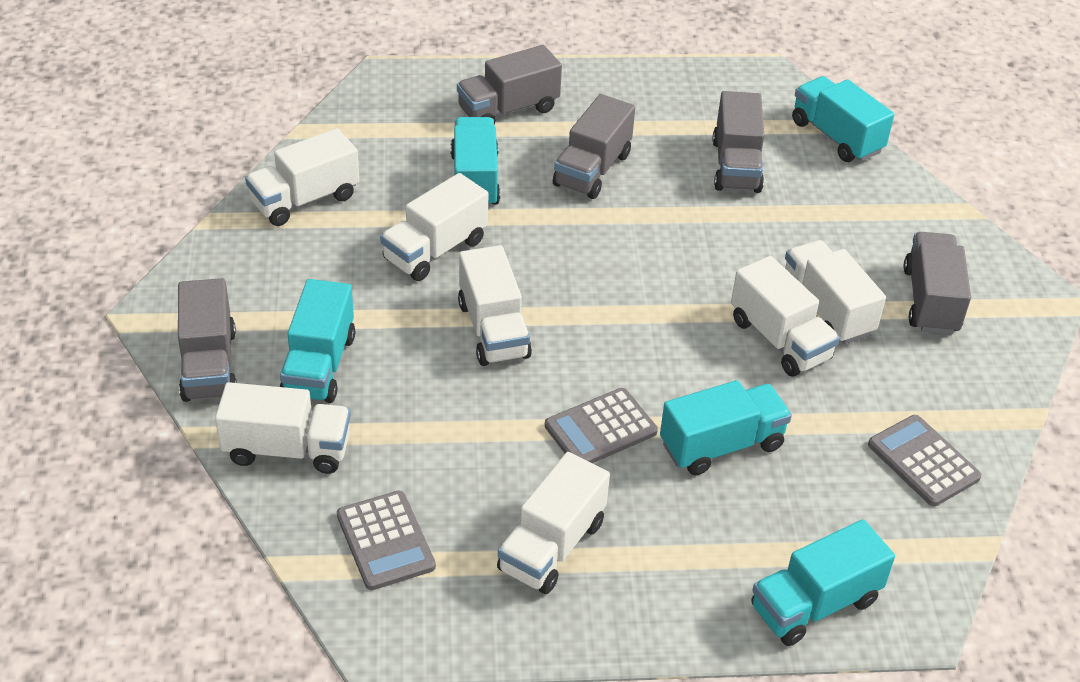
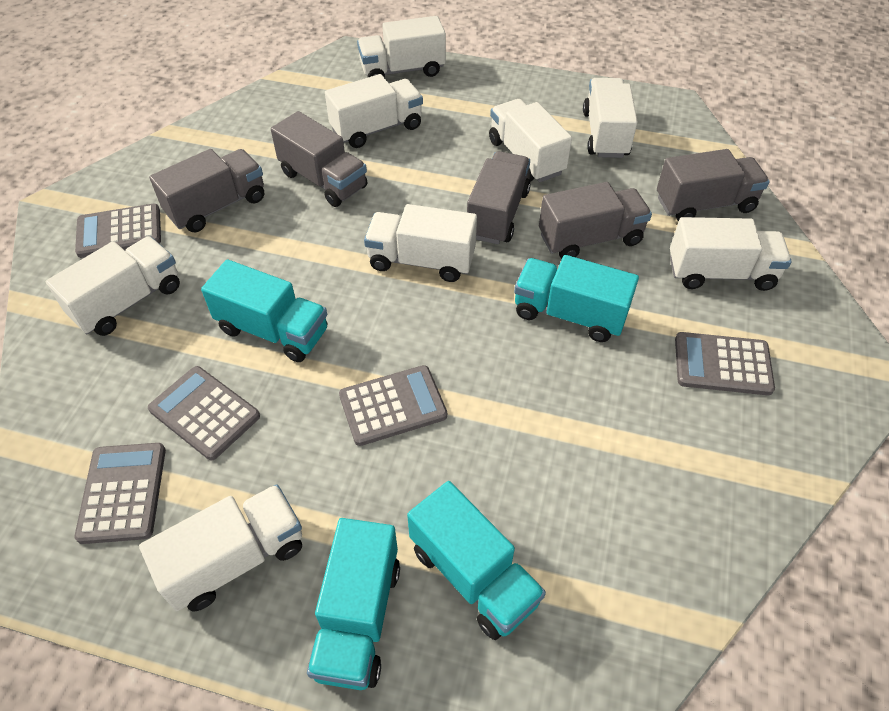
grey calculator: [337,491,436,590] [545,388,658,463] [868,415,981,506] = 3 -> [74,443,166,544] [75,204,161,258] [148,366,260,460] [339,365,447,446] [675,332,775,395] = 5
turquoise truck: [280,279,355,403] [450,117,500,208] [660,380,792,475] [751,519,895,646] [792,76,894,162] = 5 -> [201,259,327,362] [307,518,400,690] [407,481,546,640] [514,255,639,342] = 4
white truck: [215,382,351,474] [245,128,359,226] [380,173,488,281] [458,245,532,366] [497,452,610,594] [731,256,840,377] [785,240,886,344] = 7 -> [46,236,180,336] [139,484,302,612] [325,74,423,148] [357,16,446,78] [364,204,477,282] [489,99,572,182] [583,78,638,158] [670,217,792,291] = 8

